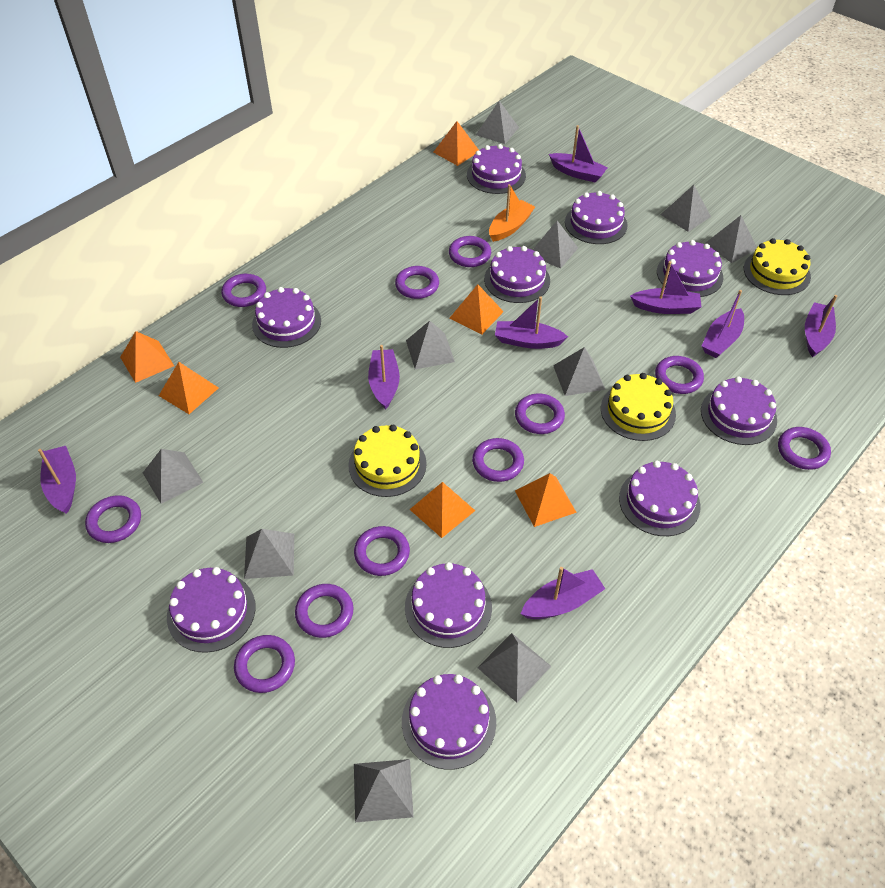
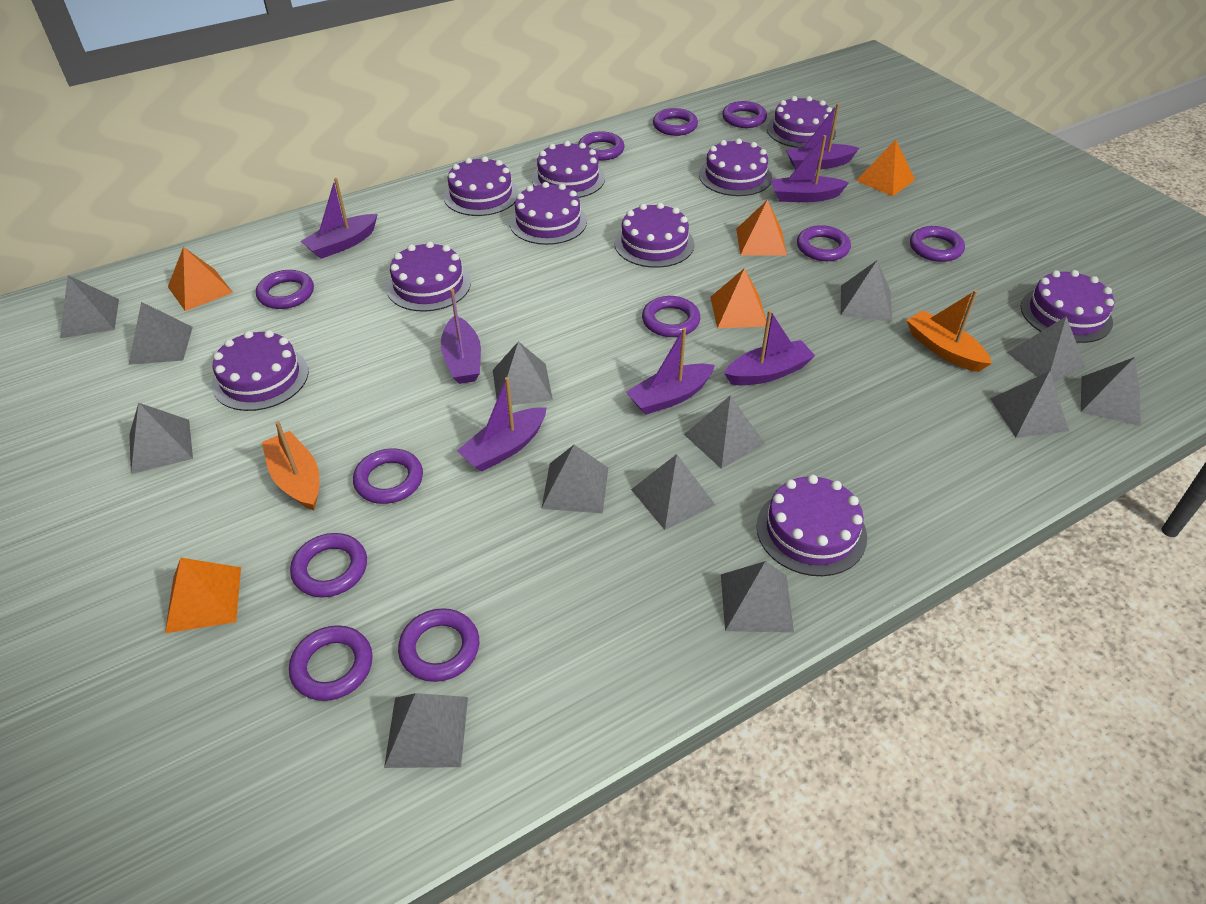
grey pyramid: [143,449,204,504] [244,529,294,579] [354,759,414,822] [406,321,455,369] [476,101,519,144] [477,633,551,703] [533,221,578,269] [553,347,605,396] [660,185,711,232] [705,215,757,263] = 10 -> [60,275,119,338] [128,302,193,365] [129,403,193,474] [384,693,468,768] [493,341,553,405] [541,445,608,514] [631,454,715,530] [684,395,765,469] [721,561,794,633] [841,261,892,322] [991,371,1069,438] [1007,317,1085,381] [1081,357,1141,426] = 13
orange boat: [489,184,535,242] = 1 -> [262,421,319,510] [907,290,992,372] = 2
orange pyramid: [120,331,174,383] [159,362,218,414] [409,482,475,538] [433,121,479,166] [449,284,504,334] [515,473,577,527] = 6 -> [165,558,241,633] [168,247,233,311] [710,268,766,328] [736,200,787,256] [856,139,915,196] = 5
purple boat: [38,446,76,514] [368,345,400,409] [495,296,568,349] [521,567,605,619] [549,125,608,183] [630,261,702,314] [702,290,744,358] [805,295,837,357] = 8 -> [301,178,378,259] [441,289,481,384] [457,377,547,472] [626,328,715,415] [724,310,815,385] [771,135,849,202] [786,103,859,170] = 7
yellow cake: [348,425,427,497] [601,373,676,441] [744,238,811,295] = 3 -> none = 0

